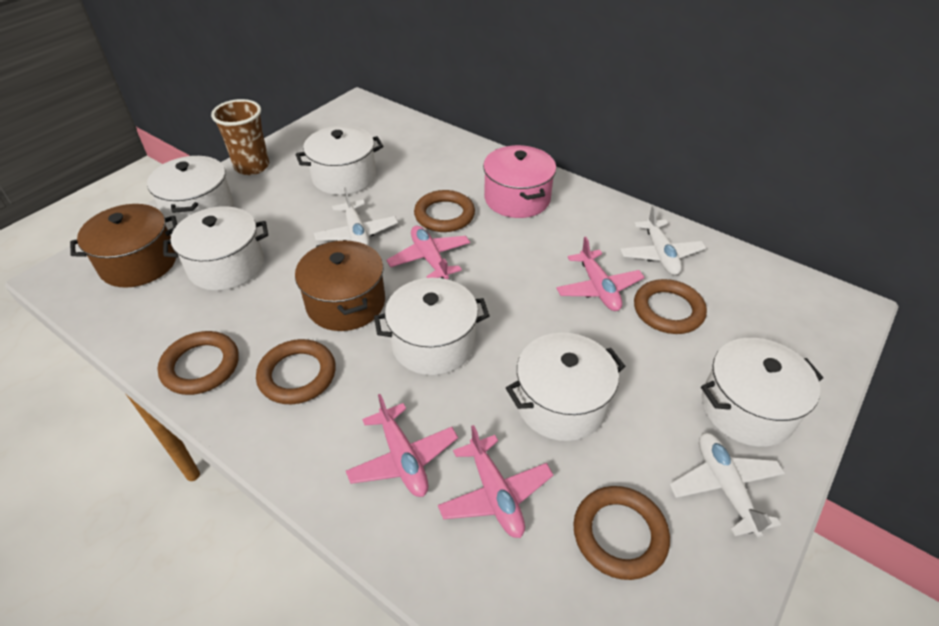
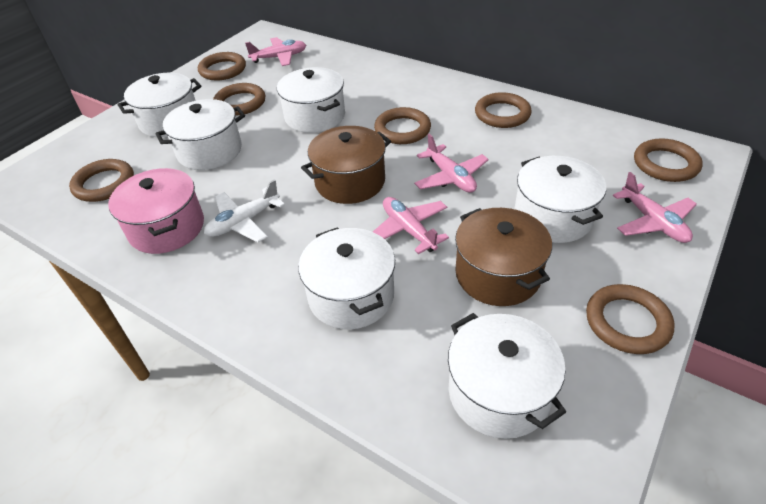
brown cup: [211,99,269,175] = 1 -> none = 0
brown ring: [157,331,239,395] [256,339,336,404] [414,190,475,232] [573,486,670,580] [634,279,707,334] = 5 -> [69,159,134,202] [198,52,246,80] [213,83,265,116] [374,107,431,144] [475,92,532,128] [586,284,675,354] [634,138,703,182] = 7
white plane: [314,187,398,246] [620,205,706,275] [669,433,785,537] = 3 -> [204,179,285,243] = 1

